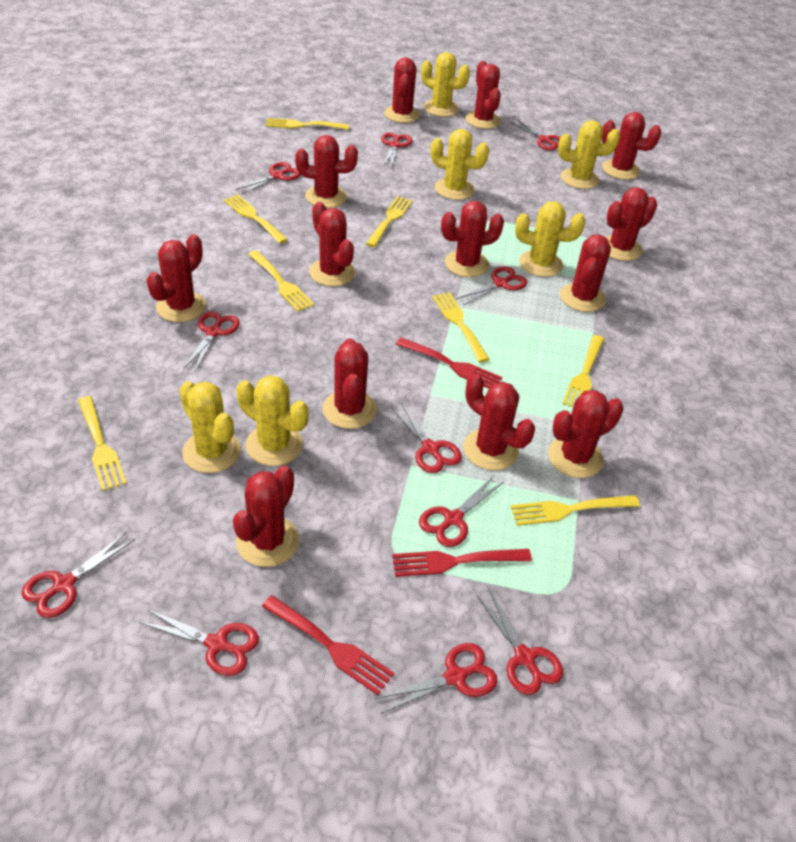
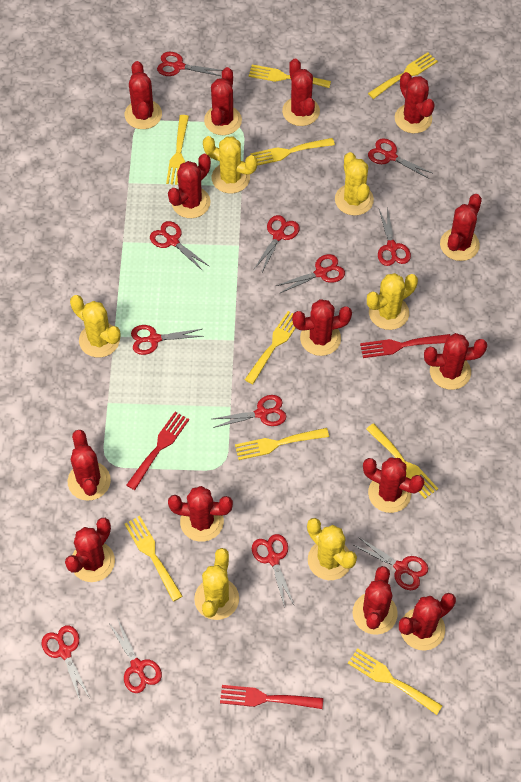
red cactus: [146,234,206,322] [233,466,299,567] [295,135,358,208] [309,202,355,286] [322,338,377,429] [384,57,420,123] [441,201,504,277] [463,374,535,470] [465,61,501,129] [548,390,623,478] [560,235,611,312] [602,112,662,180] [606,187,657,261] = 13 -> [65,518,115,582] [68,430,111,501] [125,61,162,129] [168,154,211,218] [168,486,233,542] [204,67,242,135] [282,59,320,126] [292,299,352,356] [353,566,398,635] [363,457,424,513] [395,72,435,133] [399,593,456,651] [424,333,487,390] [440,194,482,261] = 14
red scissors: [22,532,135,618] [139,609,259,676] [183,311,240,371] [236,162,301,194] [375,643,498,714] [381,132,412,168] [391,402,462,473] [419,477,504,547] [456,266,527,306] [476,589,563,695] [511,119,561,151] = 11 -> [42,625,90,700] [110,620,162,693] [131,325,203,355] [150,221,209,271] [157,52,223,76] [213,395,286,428] [252,534,294,608] [254,215,299,272] [276,254,345,294] [353,537,428,590] [368,138,432,179] [378,207,411,266] = 12
yellow fork: [78,396,127,491] [224,194,288,244] [248,250,314,312] [266,118,349,130] [366,196,413,247] [432,292,490,362] [510,495,640,526] [563,335,604,407] = 8 -> [125,516,183,601] [166,115,189,185] [235,428,329,460] [245,311,296,384] [249,65,331,88] [250,138,335,166] [348,648,442,715] [366,423,438,499] [368,52,438,99] = 9

